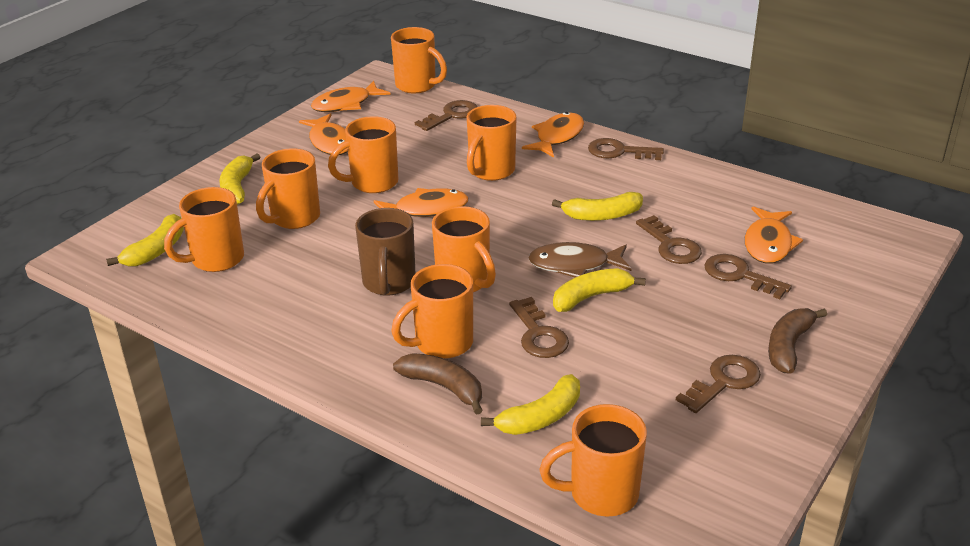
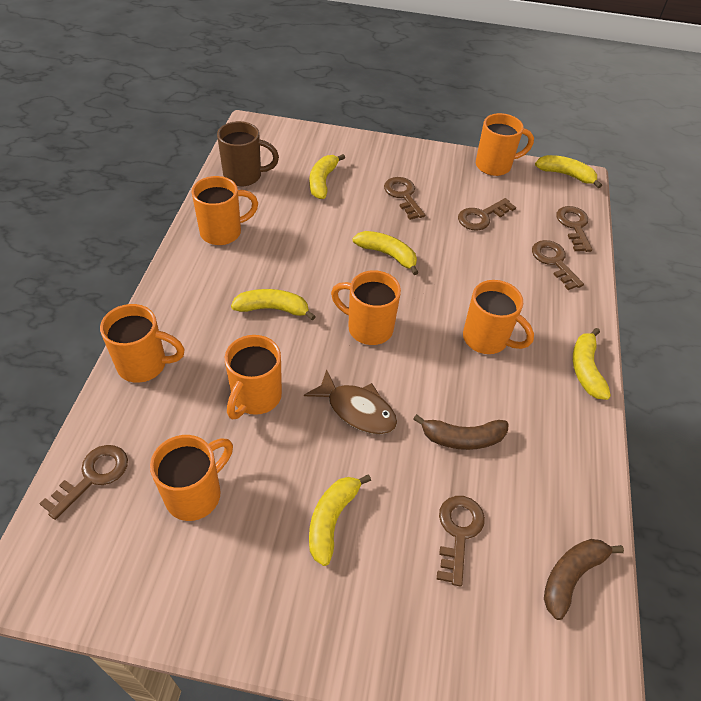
orange fish: [299,113,348,155] [311,81,391,112] [374,188,468,217] [522,112,584,157] [745,206,803,263] = 5 -> none = 0
orange mug: [164,187,244,272] [256,149,320,229] [328,116,398,193] [391,27,447,93] [391,264,473,359] [432,206,496,292] [467,105,516,181] [539,404,647,517] = 8 -> [100,304,185,383] [150,435,233,521] [192,176,258,245] [225,335,282,419] [331,270,401,345] [463,280,534,354] [476,113,534,176] = 7
yellow banana: [106,214,184,266] [219,153,260,205] [481,374,580,435] [552,192,643,221] [553,268,646,312] = 5 -> [231,289,316,320] [309,474,371,566] [310,154,345,199] [353,231,419,275] [535,155,602,188] [573,328,611,400] = 6

